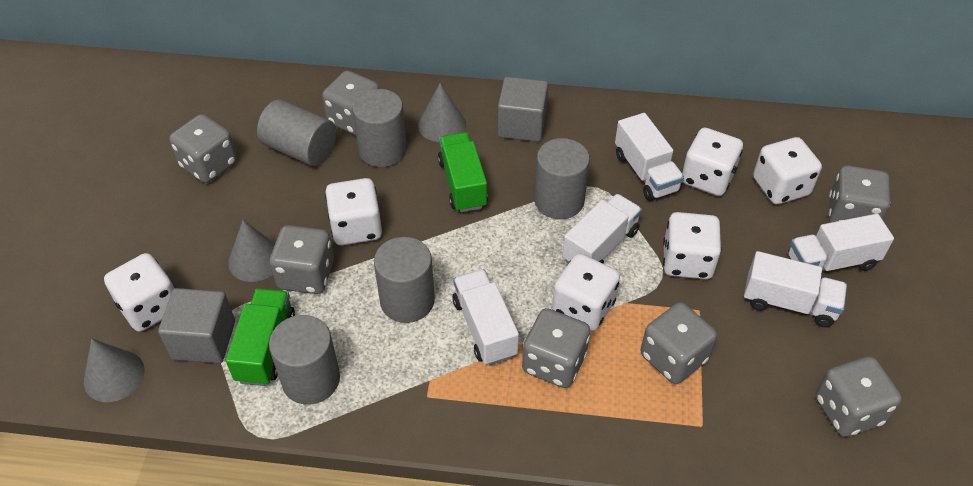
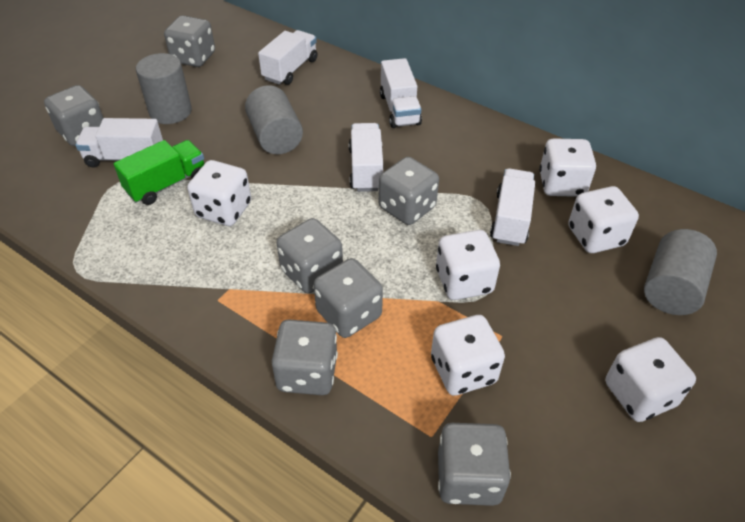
green truck: [226,289,295,386] [438,132,488,212] = 2 -> [114,140,204,205] = 1
grey cone: [84,339,144,402] [228,220,275,282] [418,83,466,142] = 3 -> none = 0
grey cube: [158,288,235,363] [498,77,548,142] = 2 -> none = 0
grey cylinder: [257,100,336,166] [269,315,340,405] [352,89,407,167] [374,237,435,323] [534,138,590,219] = 5 -> [136,53,192,124] [245,85,303,154] [644,229,717,315] = 3

